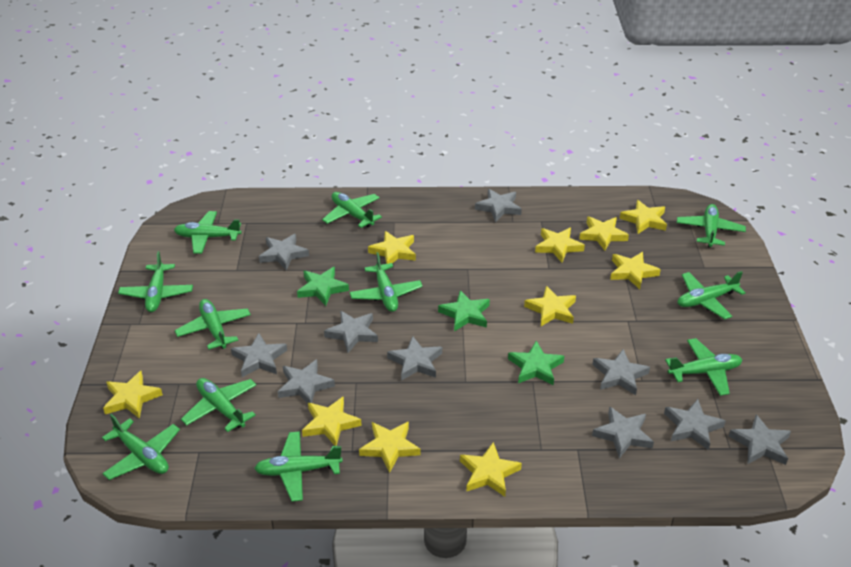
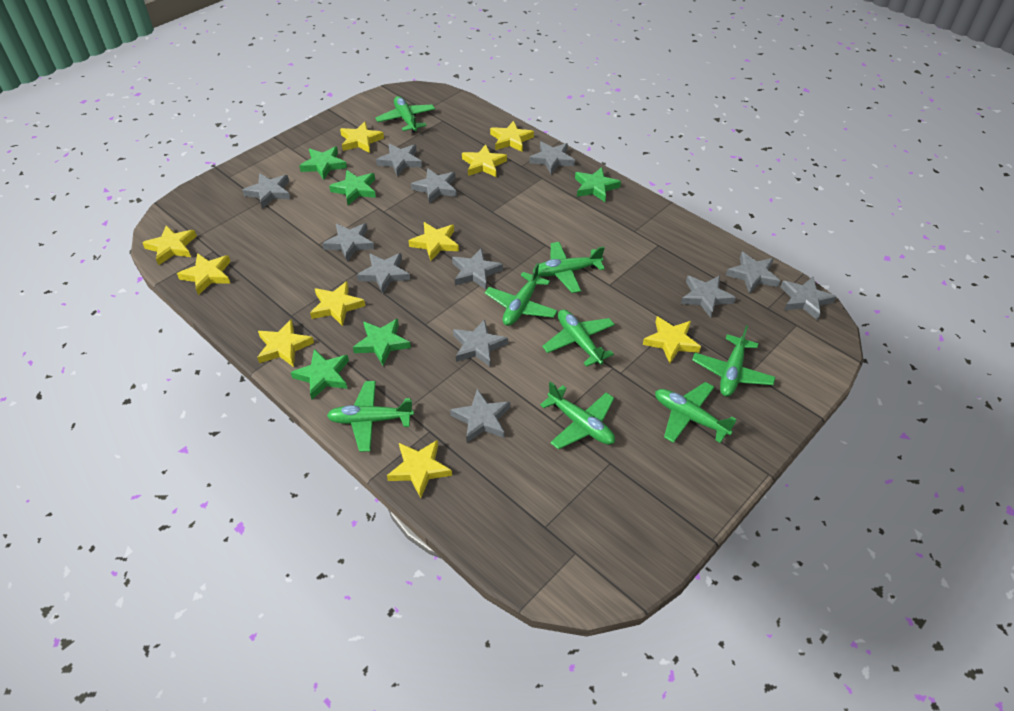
green plane: [102,414,180,480] [118,251,193,312] [174,211,242,254] [175,299,251,350] [181,378,256,432] [254,431,343,502] [322,192,382,228] [349,252,423,312] [665,338,742,396] [677,204,746,248] [678,271,746,319] = 11 -> [327,381,414,452] [375,96,435,133] [485,263,558,326] [532,242,605,293] [540,381,615,449] [542,309,615,367] [655,382,736,443] [692,325,776,396] = 8
green star: [297,267,349,306] [438,290,490,332] [508,341,564,385] = 3 -> [291,349,349,399] [299,147,347,180] [329,170,376,205] [353,319,411,366] [575,167,621,202] = 5
grey star: [231,333,287,377] [259,234,309,271] [278,359,335,404] [324,311,378,353] [387,336,442,381] [475,189,522,222] [592,349,650,395] [592,406,654,458] [664,399,725,450] [729,414,791,465] = 10 -> [242,173,291,209] [322,223,374,262] [357,253,410,294] [376,144,422,176] [411,168,457,204] [450,389,510,443] [452,248,503,290] [453,319,508,367] [529,142,575,174] [681,275,736,318] [726,252,781,294] [781,277,837,320] = 12

